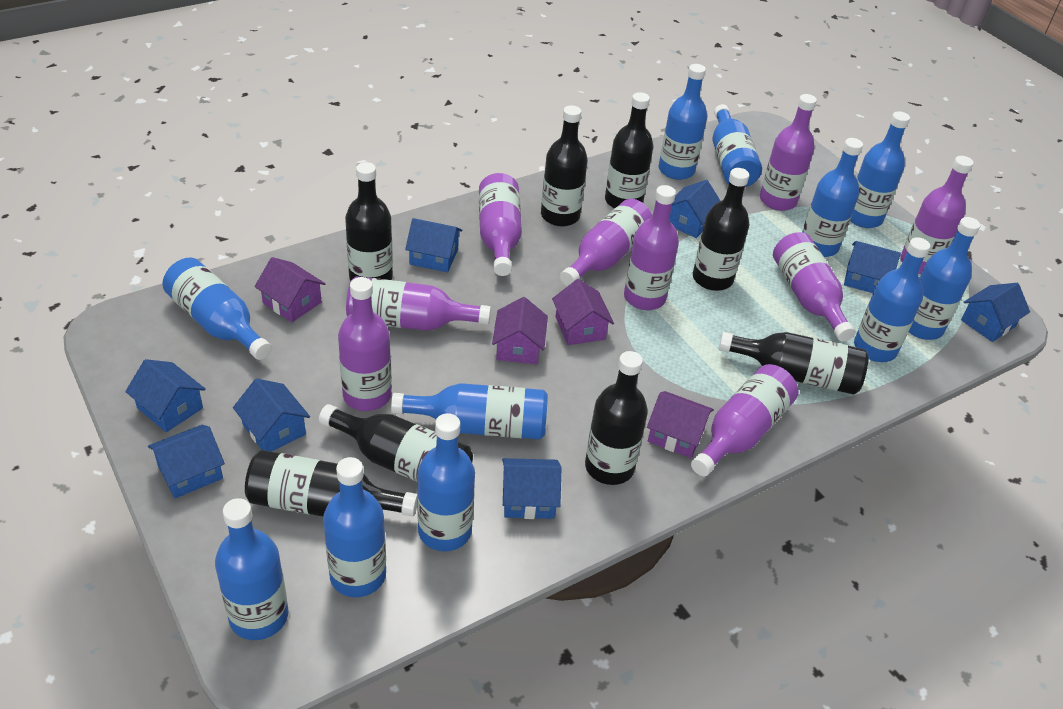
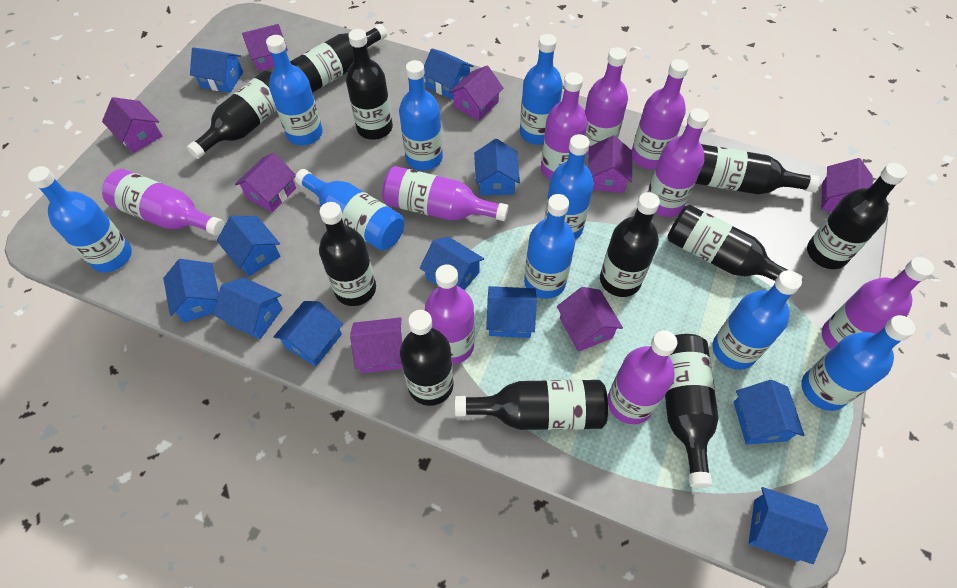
black bottle: [245,450,417,516] [319,404,473,482] [345,162,393,281] [541,105,588,227] [585,351,648,485] [605,92,654,208] [693,168,749,291] [719,332,869,394] = 8 -> [187,71,277,159] [290,24,387,93] [319,202,376,306] [346,29,393,140] [400,310,454,406] [455,380,608,430] [600,192,660,297] [665,334,719,488] [667,205,803,281] [695,144,820,194] [807,163,907,269] = 11
blue bottle: [163,258,272,360] [215,498,289,640] [323,457,386,597] [391,383,548,439] [417,413,475,551] [659,64,707,180] [712,104,762,187] [802,138,863,257] [850,111,910,228] [854,237,930,362] [909,217,980,340] = 11 -> [28,166,132,272] [266,35,323,145] [295,169,404,251] [399,60,443,171] [520,34,563,145] [524,194,575,299] [545,134,594,240] [712,270,802,370] [801,315,915,411] = 9
blue house: [125,359,206,432] [148,425,225,498] [233,378,310,452] [405,218,462,272] [502,458,562,519] [670,180,721,238] [844,241,901,293] [961,283,1030,342] = 8 -> [163,259,219,323] [190,48,243,93] [214,277,283,339] [217,216,281,276] [273,301,343,366] [420,237,484,290] [424,48,474,100] [474,139,520,195] [486,286,537,338] [734,380,805,445] [749,487,828,564] = 11
purple house: [254,257,325,322] [492,297,548,364] [552,279,614,345] [647,391,714,458] = 4 -> [102,97,162,153] [235,153,296,212] [242,24,288,71] [350,317,403,373] [449,65,503,121] [557,287,623,352] [588,135,632,193] [821,158,873,212] = 8

